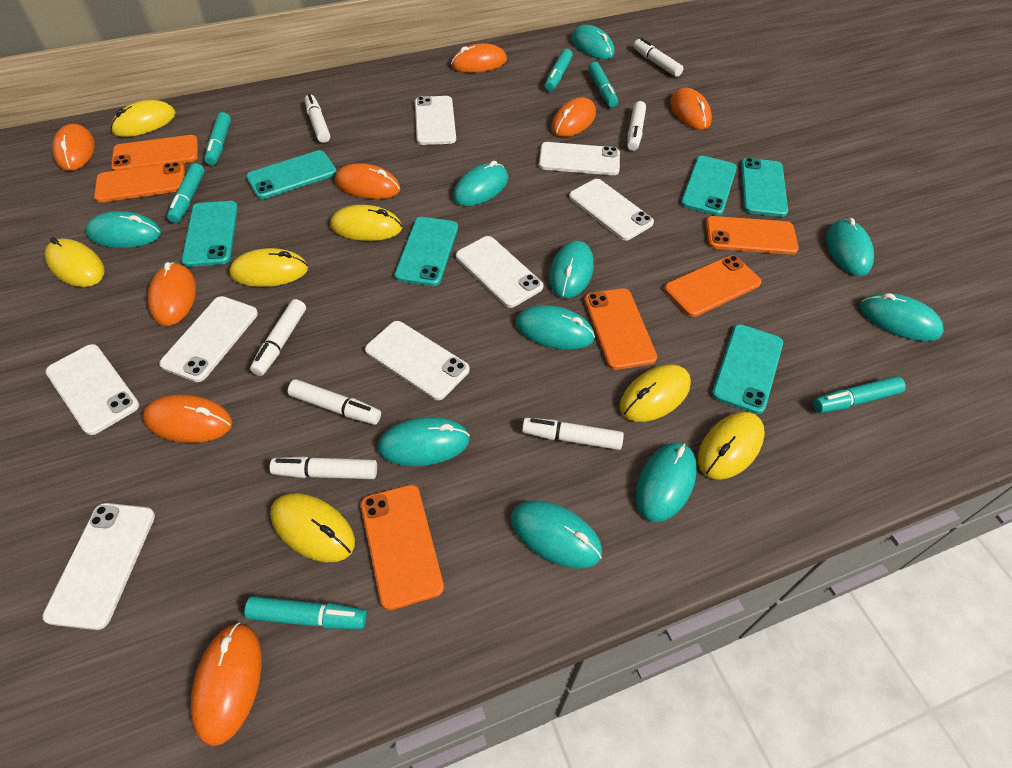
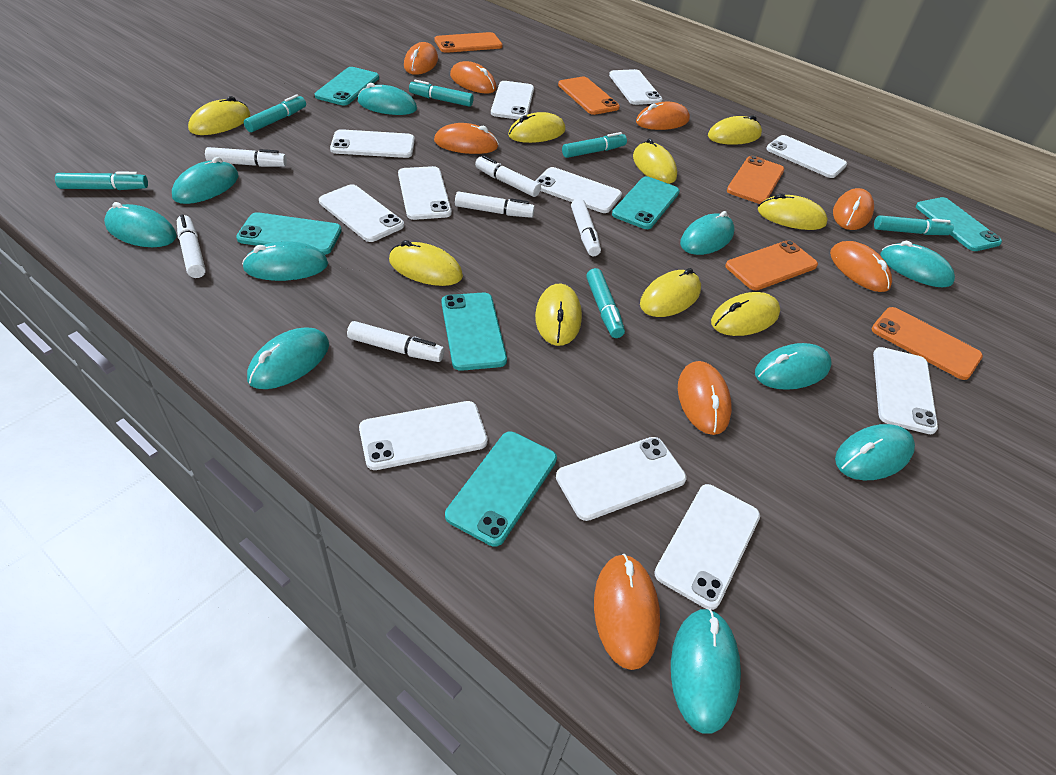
orange phone: [94,162,185,203] [111,135,198,171] [361,485,444,610] [584,288,657,370] [664,255,762,317] [706,216,799,255] = 6 -> [435,32,503,53] [558,77,620,115] [725,240,818,291] [727,156,784,204] [872,307,983,380] = 5
white marker: [250,299,306,376] [270,456,377,479] [288,379,381,425] [304,94,330,143] [522,418,624,450] [627,101,646,151] [633,38,683,77] = 7 -> [177,214,206,278] [205,147,287,167] [347,321,444,362] [455,191,535,218] [475,155,541,197] [571,198,601,256] = 6
white phone: [42,503,155,630] [45,344,139,435] [159,296,258,382] [365,321,470,400] [415,96,456,145] [456,236,543,308] [539,142,620,175] [569,179,654,241] = 8 -> [319,184,404,242] [330,129,415,158] [359,401,488,470] [398,166,452,220] [491,81,534,119] [536,167,622,213] [556,437,687,521] [609,69,662,105] [654,484,760,610] [766,135,847,178] [873,347,938,434] = 11
yellow mouse: [45,237,105,287] [111,100,176,137] [229,248,308,287] [270,493,355,562] [330,205,402,241] [620,364,691,422] [698,412,765,480] = 7 -> [188,96,250,135] [389,240,463,286] [508,112,566,143] [535,284,582,346] [633,138,677,184] [640,268,701,317] [708,115,762,145] [711,292,780,336] [758,193,828,230] = 9

